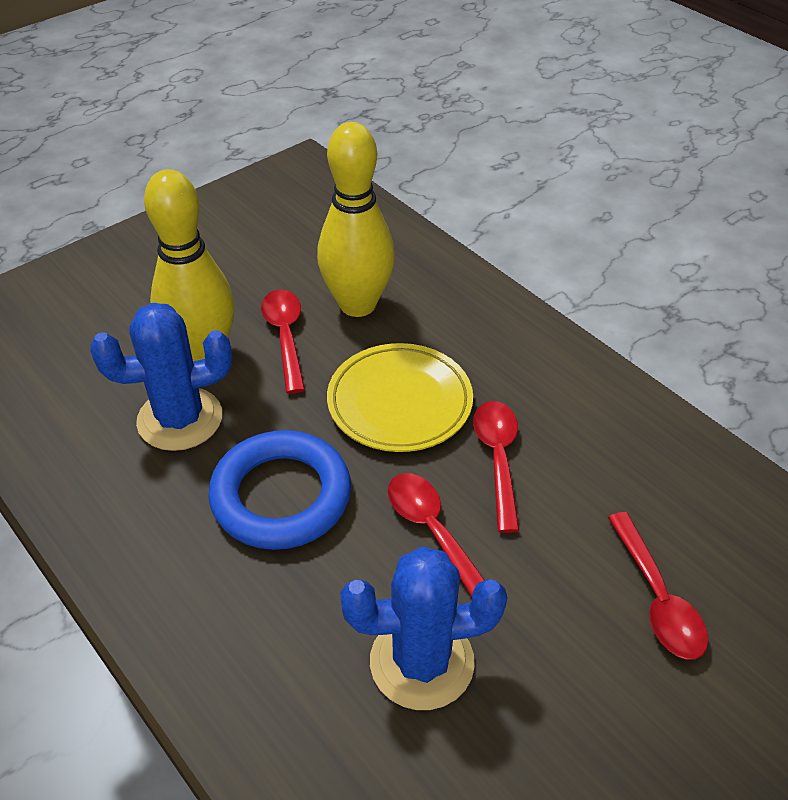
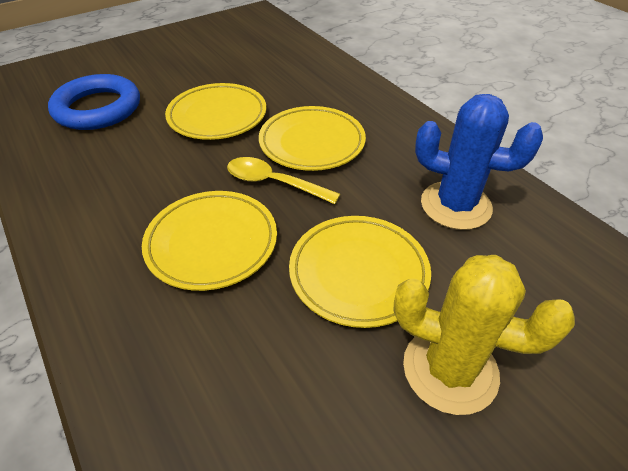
blue cactus: [90,303,232,451] [340,547,508,710] = 2 -> [415,94,543,230] = 1
red spoon: [261,290,305,394] [388,473,485,597] [473,401,520,533] [608,512,708,660] = 4 -> none = 0
yellow bowling pin: [144,169,235,361] [317,122,395,317] = 2 -> none = 0
yellow cactus: none = 0 -> [393,255,575,415] = 1
yellow plate: [327,343,473,452] = 1 -> [142,191,277,291] [165,83,267,140] [259,106,366,171] [289,216,431,328] = 4
yellow spoon: none = 0 -> [227,157,340,204] = 1

